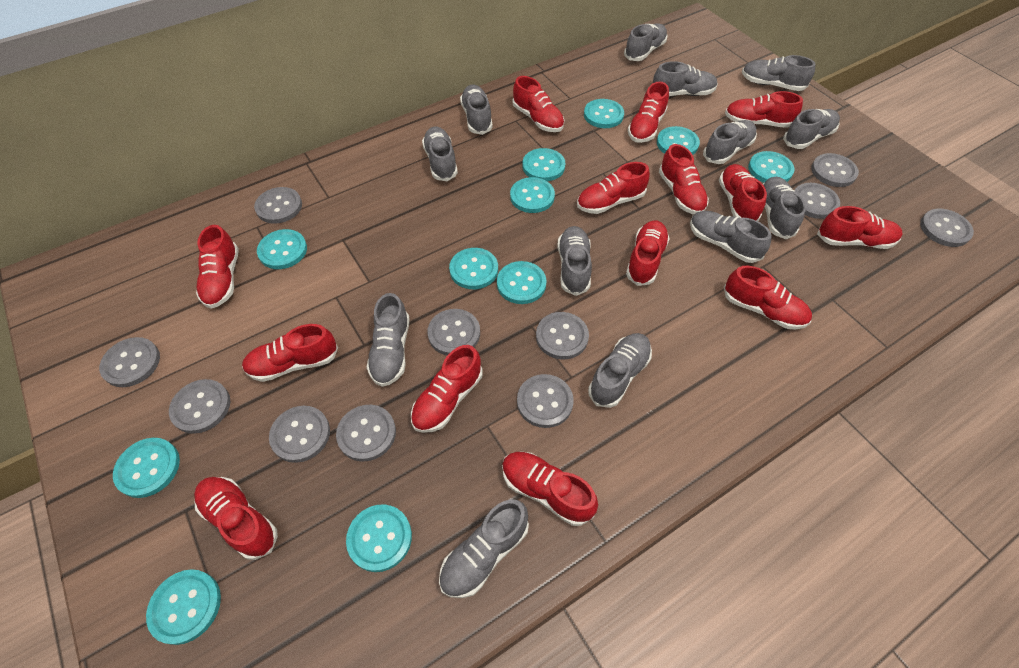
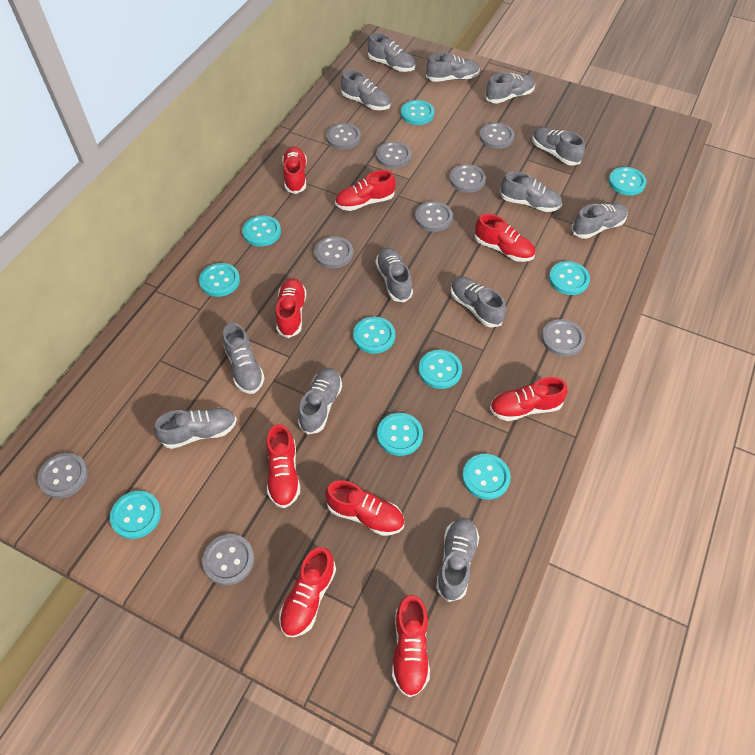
grey button: [99,337,160,387] [169,379,230,434] [254,187,302,224] [269,406,330,463] [336,405,396,462] [427,309,480,355] [517,374,574,428] [536,312,589,359] [795,183,840,219] [811,153,859,187] [920,209,974,247] = 11 -> [38,453,88,499] [202,534,254,586] [314,236,353,269] [326,123,361,149] [376,141,411,169] [415,201,453,232] [449,164,486,193] [479,123,514,149] [542,319,585,356] = 9
red shoe: [194,477,278,560] [196,225,239,309] [242,324,338,382] [411,345,483,433] [502,452,598,526] [512,76,564,132] [577,162,650,214] [626,220,670,286] [628,81,669,143] [659,144,709,215] [719,164,767,221] [724,266,812,330] [725,91,803,128] [817,206,902,249] = 14 -> [266,424,300,508] [276,278,307,338] [279,547,336,637] [282,146,307,194] [325,480,404,536] [335,170,396,211] [392,595,430,697] [475,214,535,262] [490,377,568,421] = 9
turquoise button: [113,438,180,498] [146,569,221,645] [257,229,307,269] [346,504,412,572] [449,248,498,289] [497,261,547,304] [510,177,555,213] [522,148,566,181] [584,99,624,128] [657,126,700,155] [748,151,794,183] = 11 -> [110,491,161,539] [199,263,240,297] [242,215,281,247] [353,316,395,354] [377,413,423,456] [401,100,434,125] [419,350,462,389] [462,454,511,500] [549,261,590,295] [609,167,647,195] = 10

